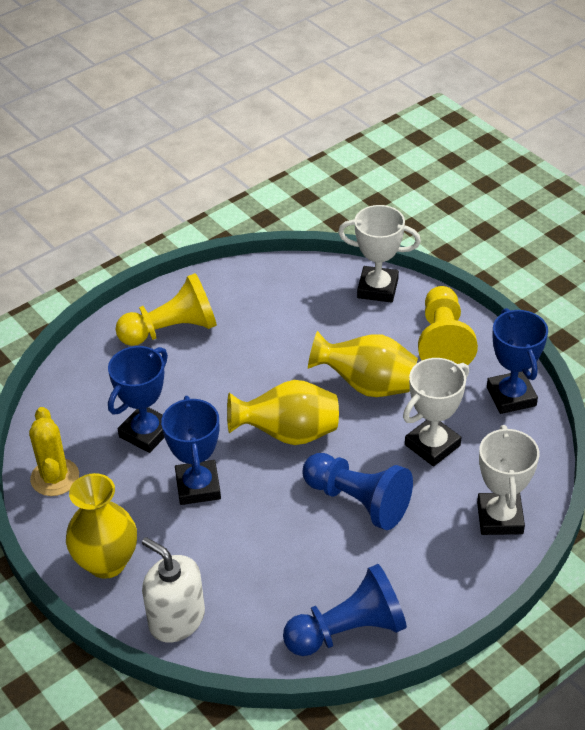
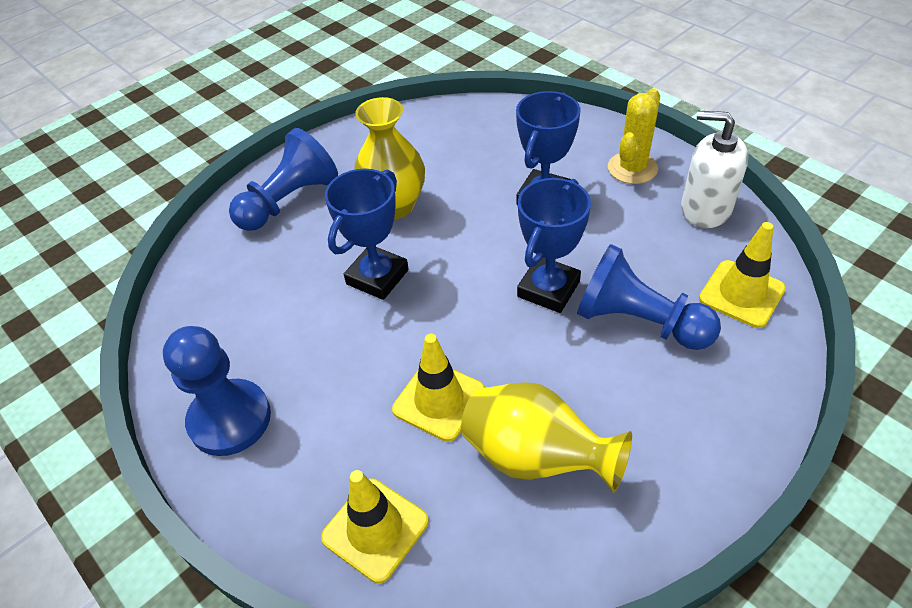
blue pawn: [283,564,407,656] [302,453,413,530] = 2 -> [163,326,271,456] [229,128,338,231] [577,244,721,350] = 3
white trophy: [338,205,421,303] [403,358,469,466] [477,425,539,535] = 3 -> none = 0
yellow pawn: [116,273,217,346] [418,286,478,365] = 2 -> none = 0
yellow traffic cone: none = 0 -> [321,470,429,583] [392,334,485,442] [699,222,786,328] = 3
yellow vase: [66,473,137,579] [227,380,339,445] [308,331,418,397] = 3 -> [354,97,425,219] [461,382,632,493] = 2

